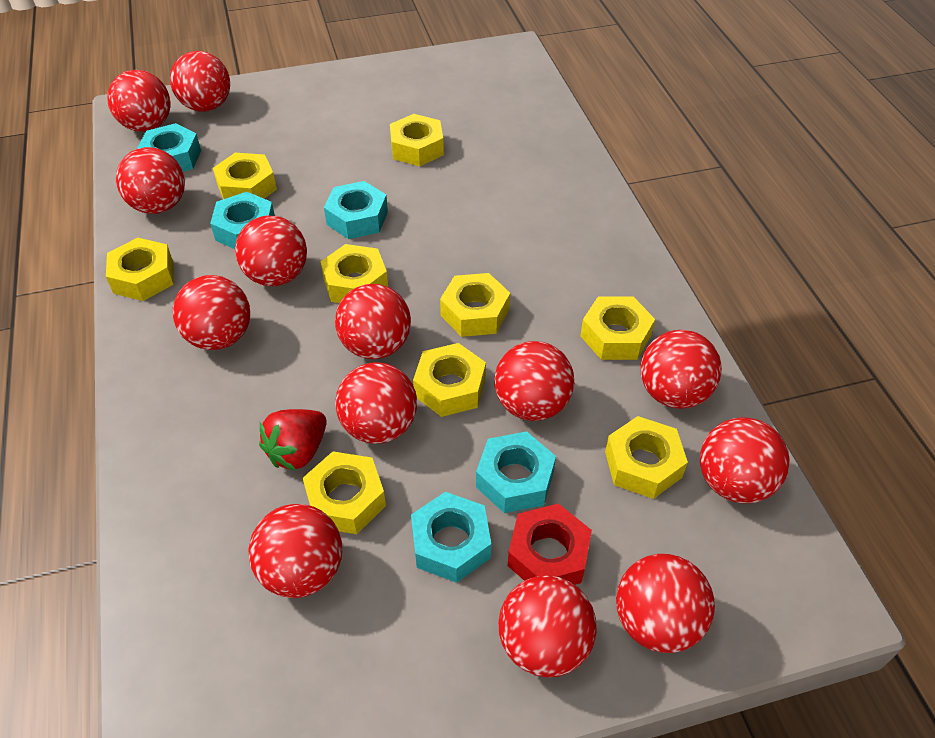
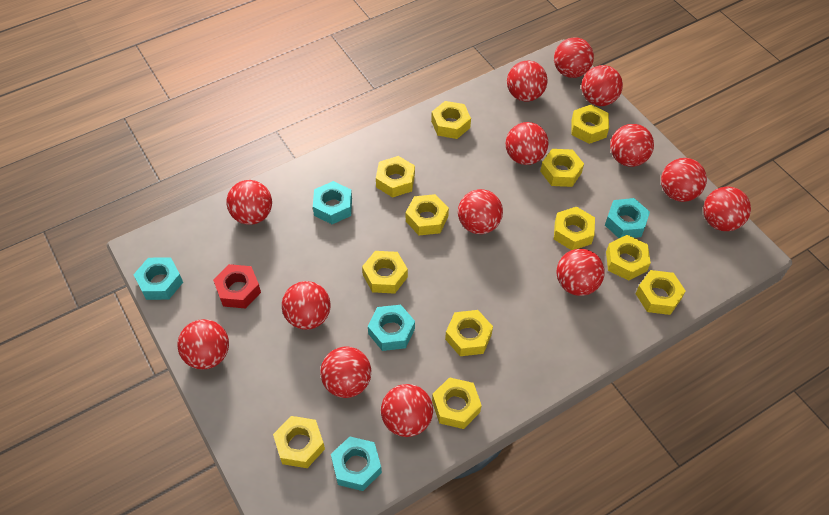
red ball: [107,70,171,132] [116,147,185,214] [170,51,230,112] [172,275,250,350] [235,216,307,286] [248,504,342,598] [335,284,411,359] [335,362,417,444] [494,341,574,421] [498,575,597,677] [616,554,715,653] [641,330,722,409] [700,417,790,503] = 13 -> [177,319,229,370] [226,180,272,225] [282,281,331,330] [320,347,371,398] [381,384,433,437] [458,189,503,234] [506,122,548,165] [507,61,547,101] [554,37,594,78] [556,249,604,296] [581,65,623,106] [610,124,654,167] [661,158,707,202] [703,187,751,231] = 14
red strawberry: [259,409,327,471] = 1 -> none = 0
yellow nut: [106,237,174,301] [213,153,277,199] [303,452,386,534] [321,244,388,303] [390,114,444,166] [413,343,486,417] [440,273,510,337] [580,296,655,360] [605,416,688,499] = 9 -> [273,416,325,468] [362,251,408,294] [376,156,415,198] [406,194,449,236] [431,101,471,139] [432,377,482,429] [445,310,493,356] [540,149,584,187] [554,207,595,250] [571,105,609,144] [606,235,651,281] [635,270,686,315] = 12

